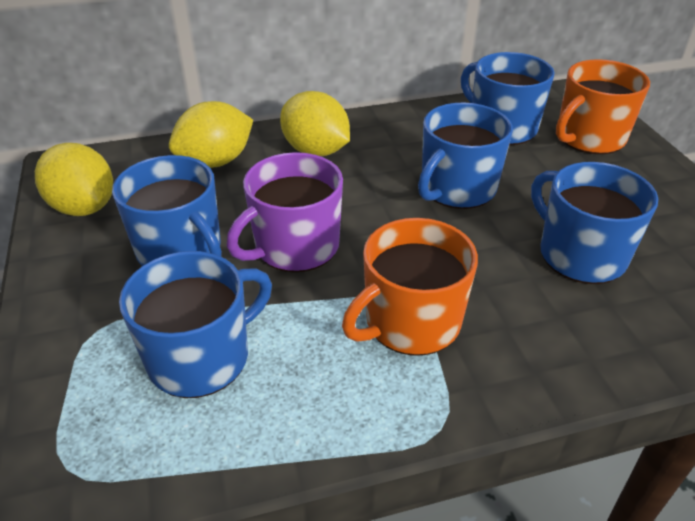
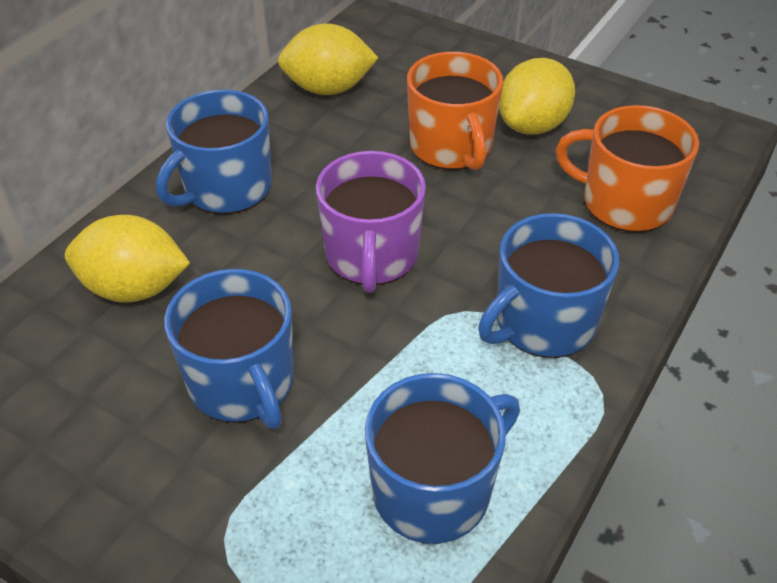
blue mug: [112,155,222,266] [119,251,272,398] [418,103,513,209] [461,52,555,145] [531,162,658,284] = 5 -> [156,90,272,214] [164,269,294,429] [365,373,520,544] [478,213,619,358] = 4

